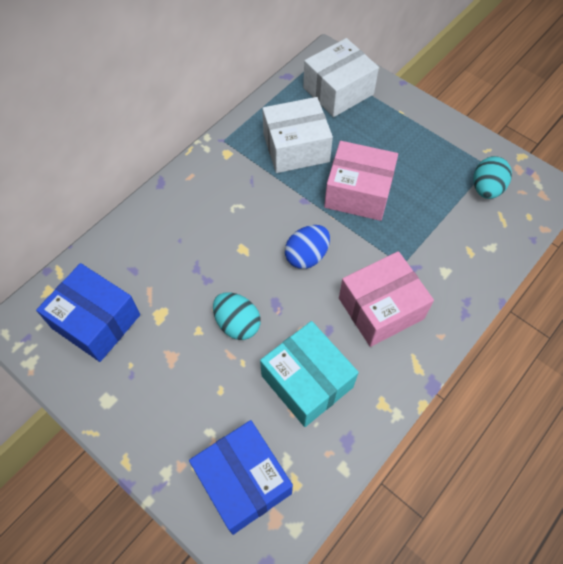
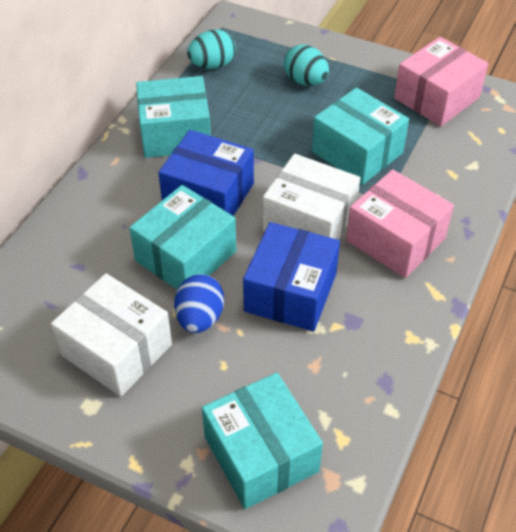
turquoise box: [260,321,359,427] = 1 -> [129,185,236,290] [136,76,211,158] [202,373,323,509] [312,88,409,184] = 4

